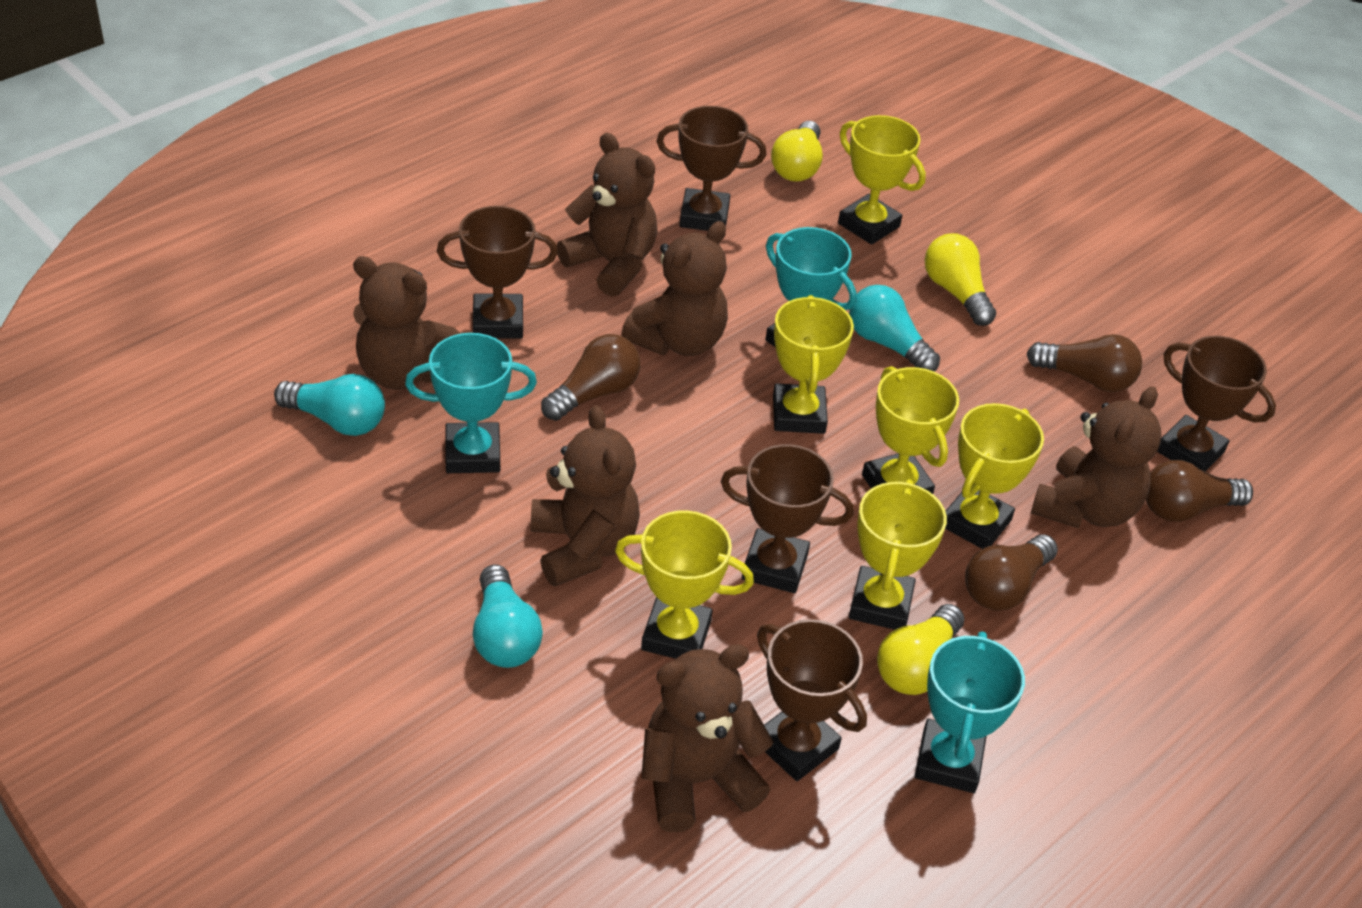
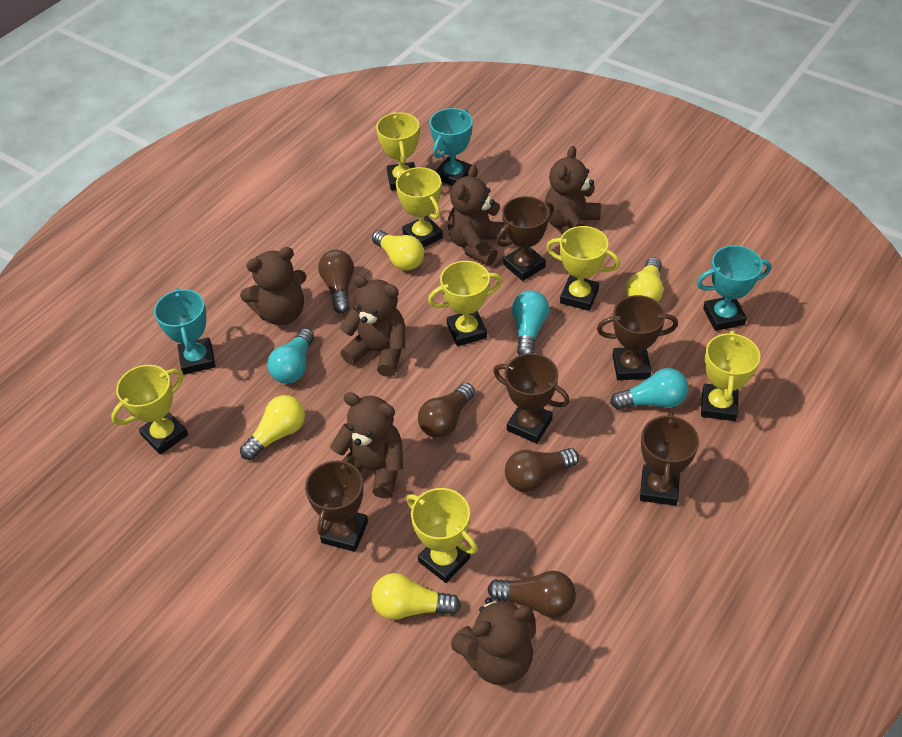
yellow light bulb: [771,121,823,182] [877,604,964,695] [925,233,996,326] = 3 -> [240,395,305,460] [372,230,424,270] [372,573,461,620] [626,257,663,302] = 4
yellow trophy: [615,510,754,659] [773,295,854,434] [838,115,926,245] [849,479,947,630] [862,366,959,494] [945,403,1044,549] = 6 -> [111,365,188,455] [376,112,419,191] [396,167,443,248] [406,488,478,583] [428,261,502,346] [546,226,620,311] [701,331,761,421] = 7

